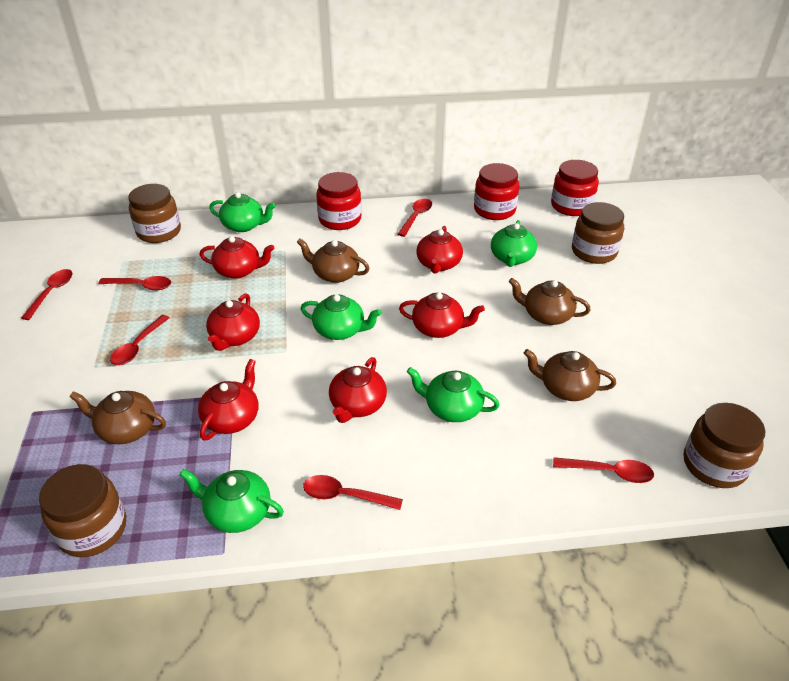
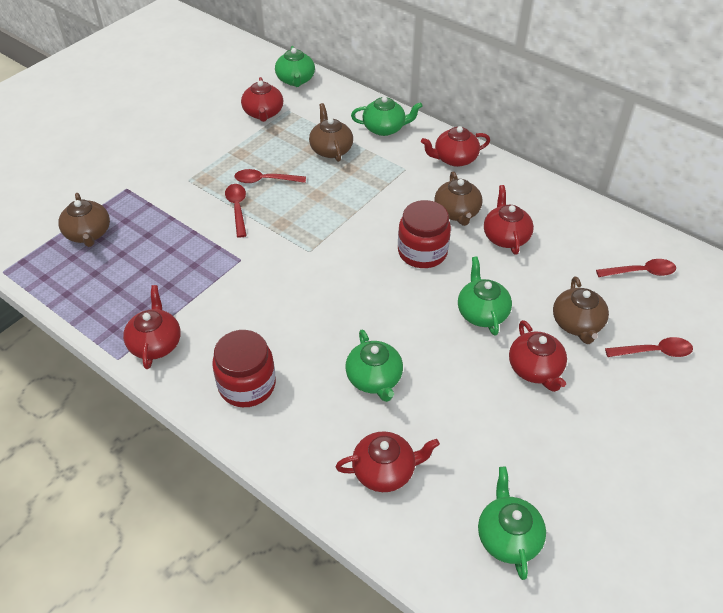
brown jar: [39,464,126,557] [128,184,181,243] [572,202,624,264] [684,403,765,488] = 4 -> none = 0
red jar: [316,172,362,230] [474,163,519,220] [551,160,599,216] = 3 -> [212,330,276,407] [398,200,451,268] = 2
red spoon: [21,269,73,320] [98,276,171,290] [110,315,169,365] [303,475,403,510] [398,198,432,237] [553,457,654,483] = 6 -> [225,184,247,238] [235,169,306,183] [596,259,676,277] [605,337,693,357] = 4

